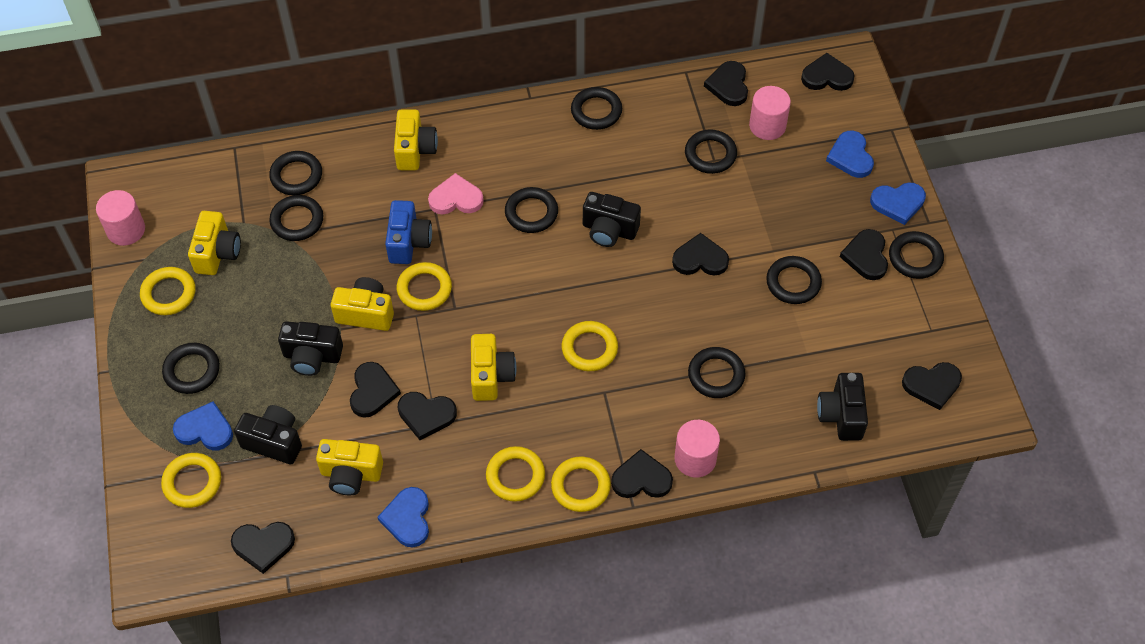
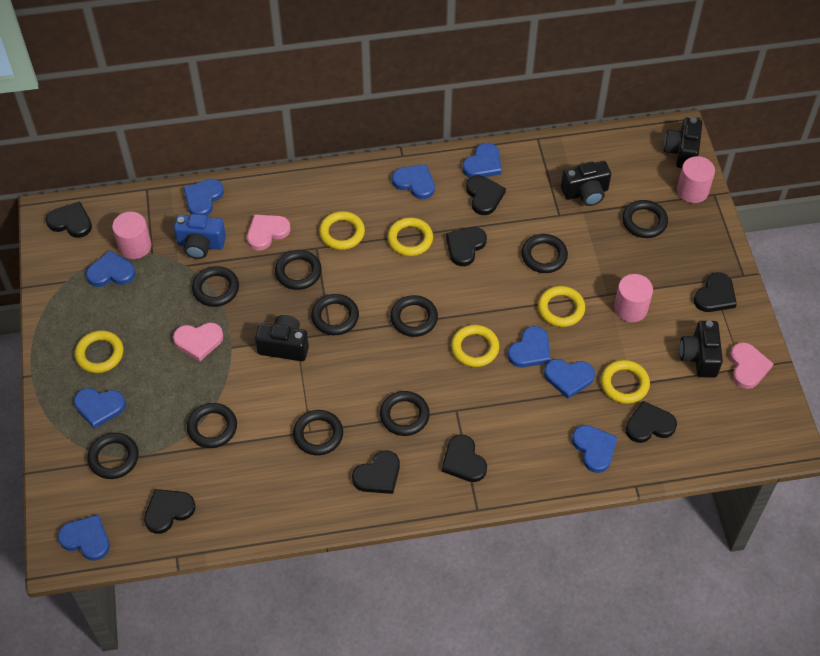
black heart: [231,522,295,574] [350,362,401,418] [398,392,457,440] [611,449,673,498] [672,233,729,276] [704,61,748,106] [801,53,855,91] [840,229,888,280] [902,362,962,410] = 9 -> [46,202,92,238] [144,489,196,534] [352,451,400,494] [442,435,487,482] [446,227,487,266] [466,175,506,215] [625,401,677,443] [694,272,737,312] = 8
black ring: [162,343,220,394] [269,151,322,195] [269,195,324,241] [505,187,558,233] [571,87,622,130] [685,129,737,174] [688,347,746,398] [766,256,822,304] [889,231,944,279] = 9 -> [87,433,139,479] [187,403,237,448] [192,266,239,307] [275,250,322,290] [293,410,343,455] [311,294,359,335] [380,391,430,436] [390,295,438,337] [521,234,568,273] [622,200,668,238] = 10
blue heart: [173,401,233,450] [377,487,429,548] [826,131,874,178] [870,182,926,225] = 4 -> [58,514,110,561] [74,388,126,429] [86,250,135,287] [183,179,224,216] [392,164,435,199] [463,143,502,178] [508,326,551,367] [544,359,595,399] [572,425,617,473] = 9
pink heart: [428,173,484,214] = 1 -> [173,322,223,361] [247,214,291,250] [730,342,774,389] = 3
yellow camera: [188,211,241,275] [316,439,383,495] [331,277,394,331] [394,109,438,170] [471,334,516,401] = 5 -> none = 0

